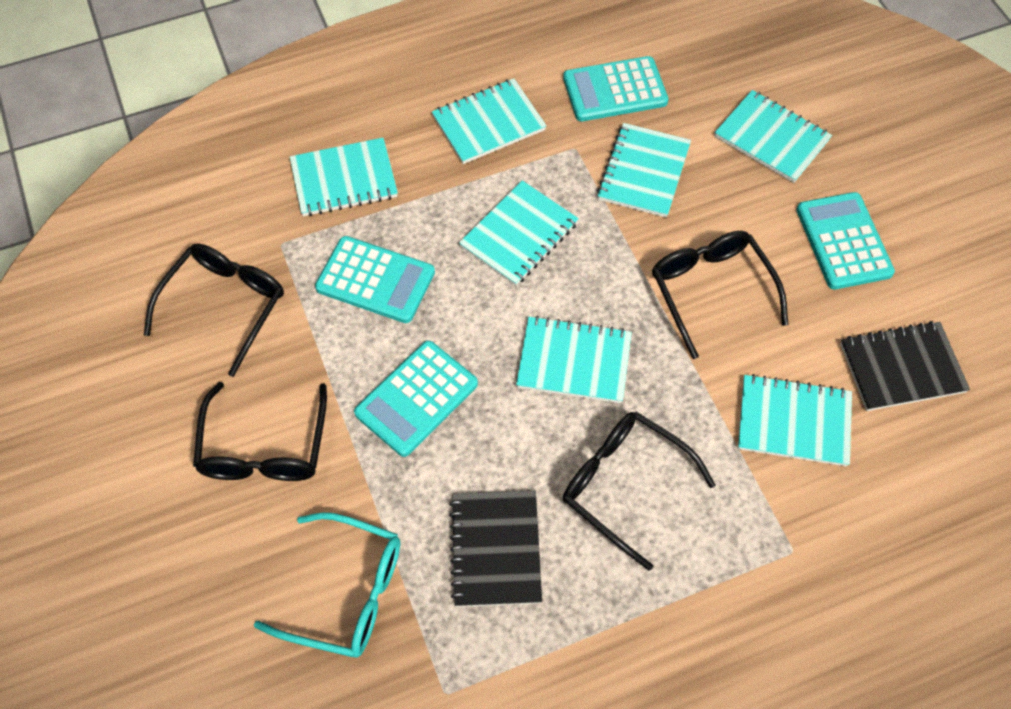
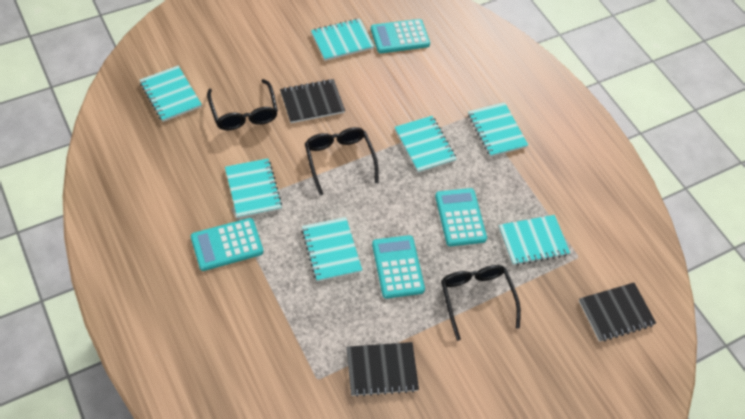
black glasses: [144,244,284,377] [193,382,327,481] [563,412,716,570] [652,231,788,359] = 4 -> [207,79,278,130] [305,127,378,195] [441,265,521,341] = 3
black notebook: [449,491,542,607] [840,321,970,411] = 2 -> [280,79,345,123] [347,342,419,397] [579,283,656,342] = 3
turquoise glasses: [254,512,400,658] = 1 -> none = 0

